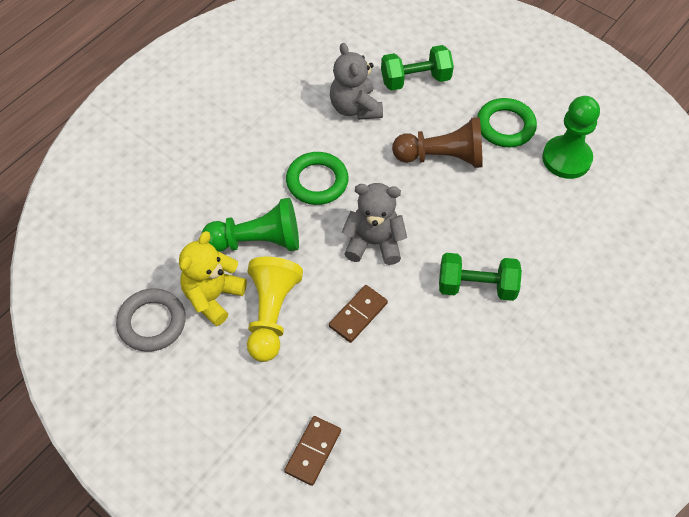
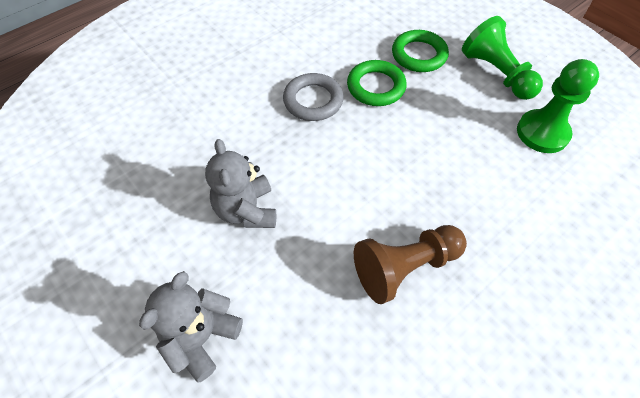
brown domino: [284,416,341,486] [329,285,388,343] = 2 -> none = 0
green dumbbell: [381,45,454,91] [439,253,522,301] = 2 -> none = 0
yellow pawn: [247,257,303,362] = 1 -> none = 0
yellow teddy bear: [179,231,247,326] = 1 -> none = 0

